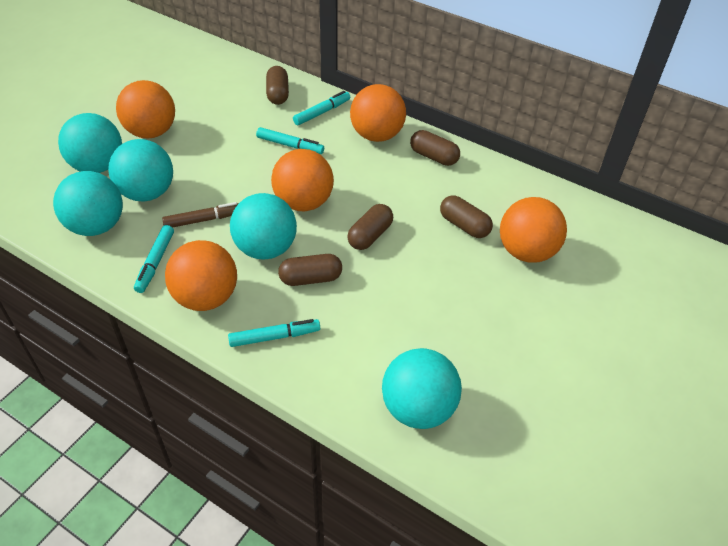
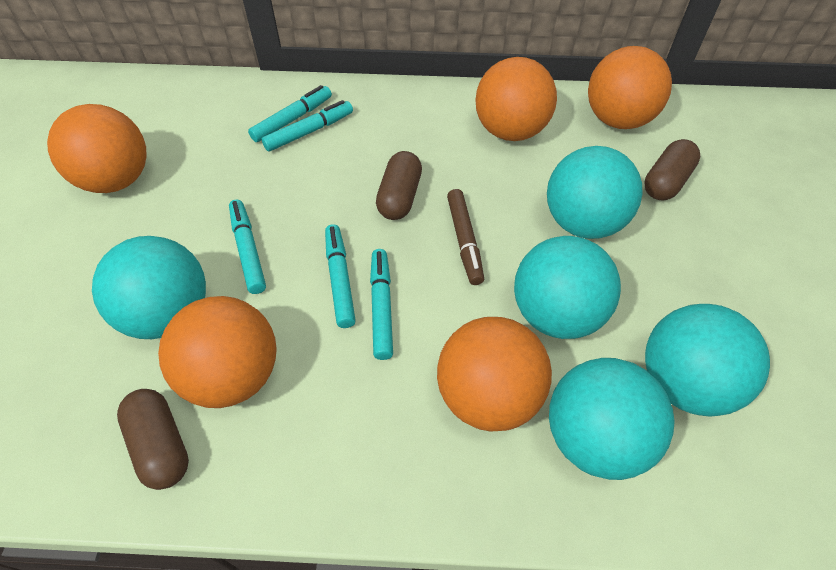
brown capsule: [266,66,289,105] [278,254,342,286] [347,204,393,250] [410,130,460,166] [440,195,493,238] = 5 -> [117,389,189,490] [376,151,422,220] [644,139,700,201] = 3
turquoise marker: [134,225,174,293] [228,319,320,347] [256,127,324,154] [293,91,350,125] = 4 -> [229,199,266,294] [248,85,332,142] [262,100,353,151] [325,224,356,328] [370,249,393,360] = 5

